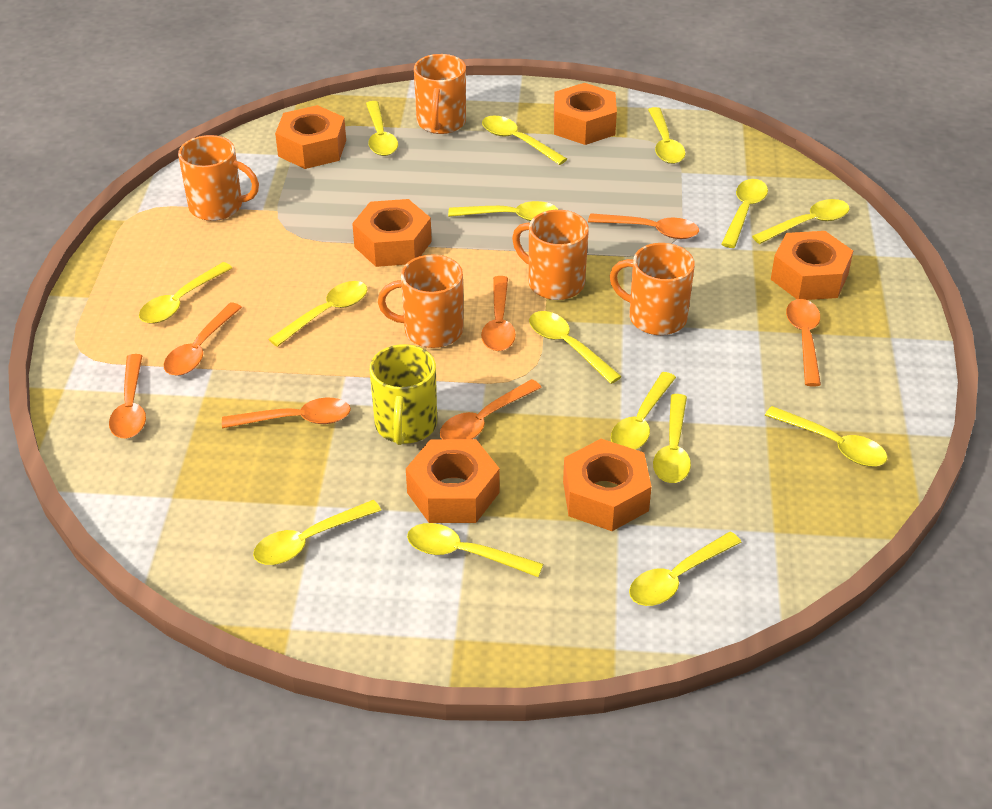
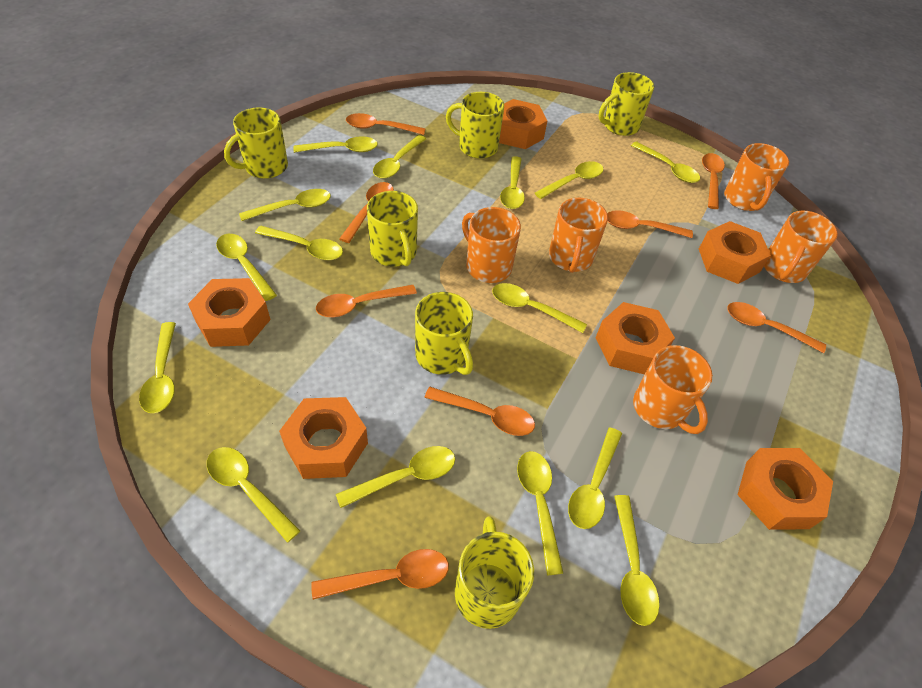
orange spoon: [109,354,146,438] [164,302,242,376] [222,398,351,428] [440,379,542,439] [481,276,516,351] [588,213,699,239] [786,299,821,387] = 7 -> [311,549,449,600] [316,285,417,317] [339,182,394,243] [346,113,425,135] [424,387,535,436] [607,210,693,238] [702,153,725,209] [727,302,826,353] = 8
yellow mug: [370,344,437,445] = 1 -> [224,108,288,179] [367,191,418,267] [415,292,473,375] [446,92,504,159] [455,516,534,629] [599,72,654,136] = 6

